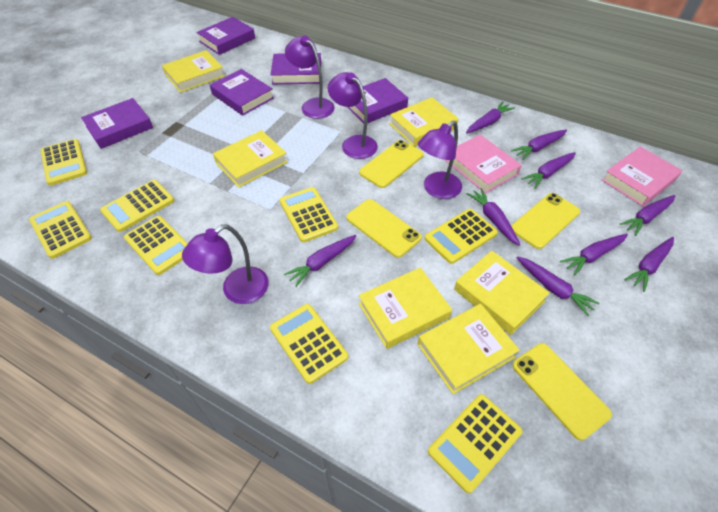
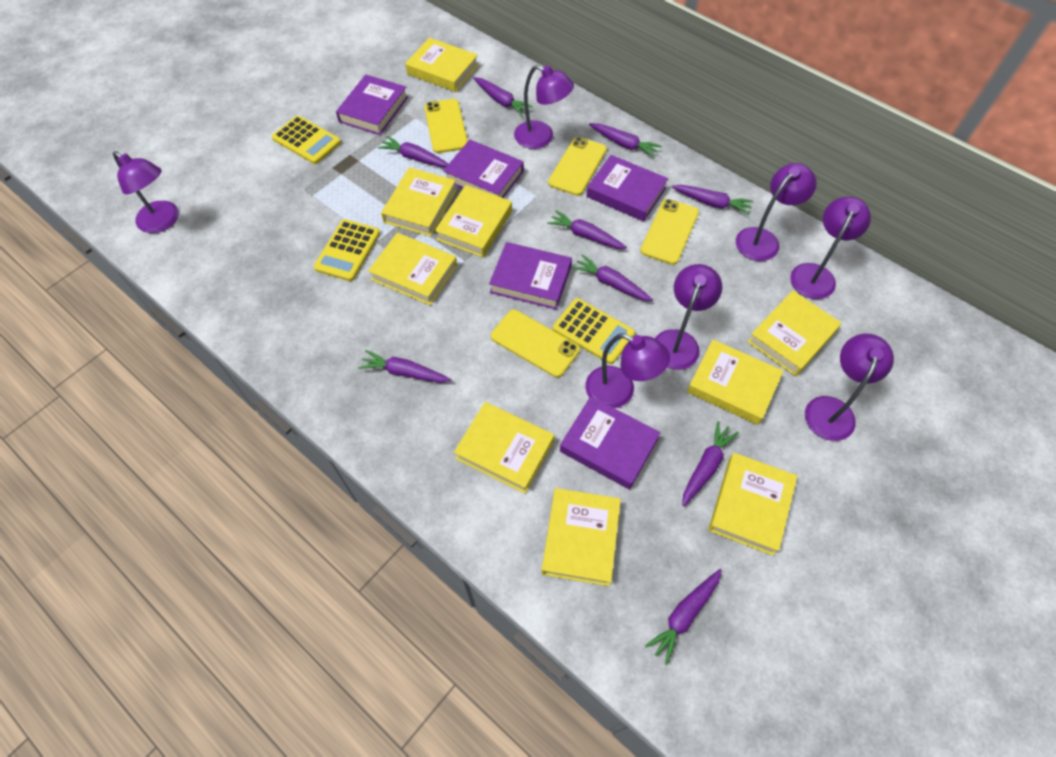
pink book: [445,135,522,194] [602,146,682,207] = 2 -> none = 0
purple lamp: [182,224,269,304] [285,36,335,119] [328,72,378,159] [418,120,462,199] = 4 -> [113,151,179,233] [514,65,574,149] [585,334,670,408] [655,264,722,370] [736,163,817,261] [790,197,871,299] [805,334,894,441] = 7
yellow book: [162,50,225,93] [213,130,288,188] [358,267,452,349] [389,97,459,147] [418,304,520,394] [454,251,550,335] = 6 -> [368,233,457,305] [381,167,457,237] [405,38,479,92] [435,185,512,257] [454,402,554,493] [542,488,621,586] [687,340,783,425] [708,453,797,556] [747,291,841,376] = 9
yellow calculator: [29,201,92,259] [41,139,87,186] [100,180,174,232] [124,216,188,275] [270,304,348,384] [279,187,338,242] [424,209,498,264] [428,394,522,493] = 8 -> [272,115,341,164] [314,219,380,281] [553,298,635,364] = 3

